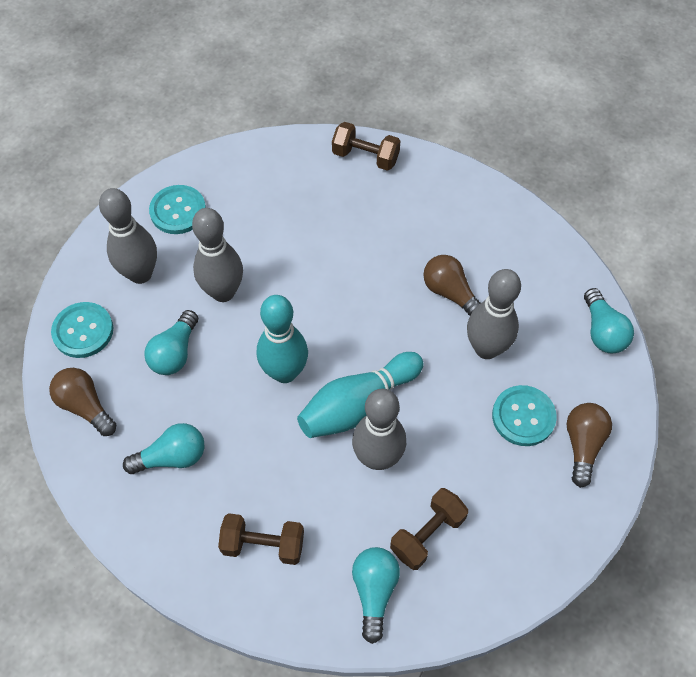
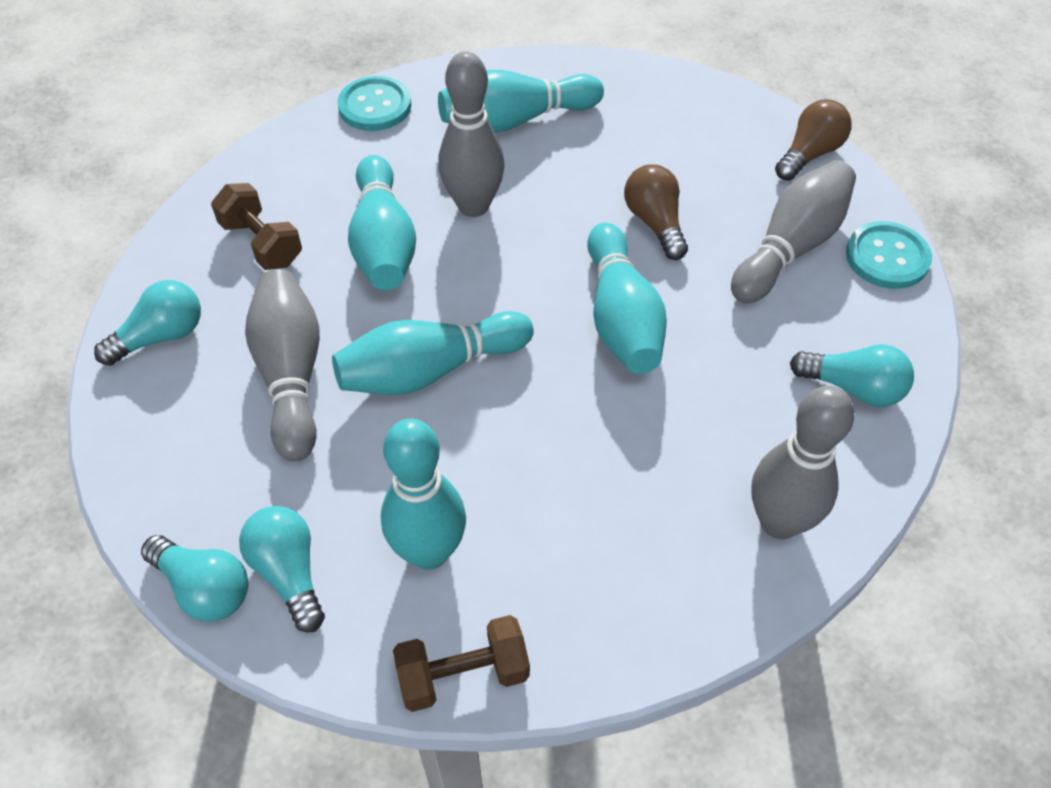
brown dumbbell: [218,513,304,565] [332,122,400,171] [390,488,468,570] = 3 -> [211,183,302,270] [393,615,530,712] = 2
brown light bulb: [49,368,116,436] [423,255,481,316] [567,403,612,488] = 3 -> [624,164,688,260] [775,99,852,181] = 2
turquoise bowling pin: [257,295,308,383] [297,352,423,438] = 2 -> [332,311,534,395] [348,155,416,290] [381,419,466,570] [438,70,604,133] [587,223,667,374] = 5
turquoise button: [51,302,113,358] [149,185,206,234] [492,385,557,446] = 3 -> [337,76,411,131] [846,221,932,289] = 2

